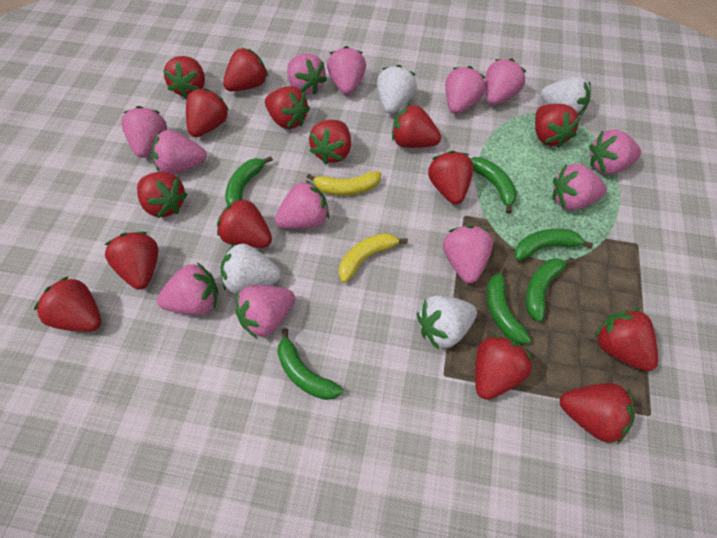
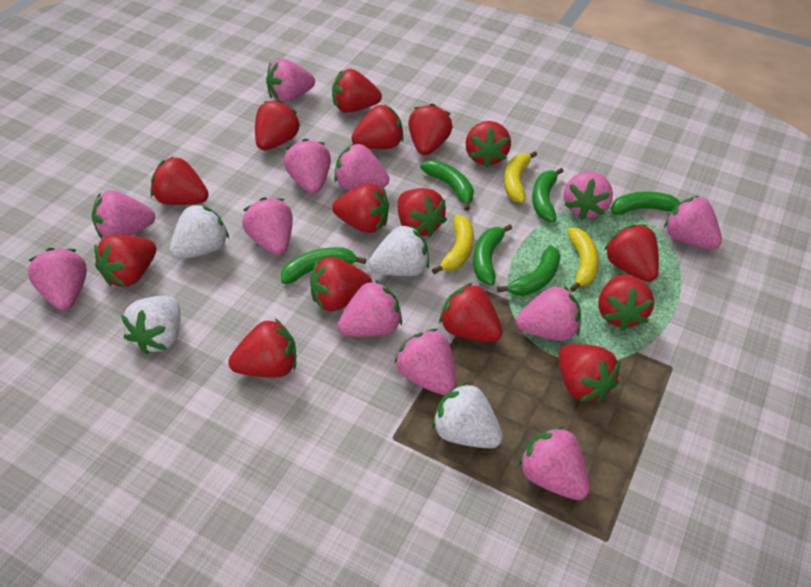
yellow banana: [307,171,382,195] [339,233,408,283] = 2 -> [432,215,474,274] [504,151,537,203] [568,228,599,292] = 3

